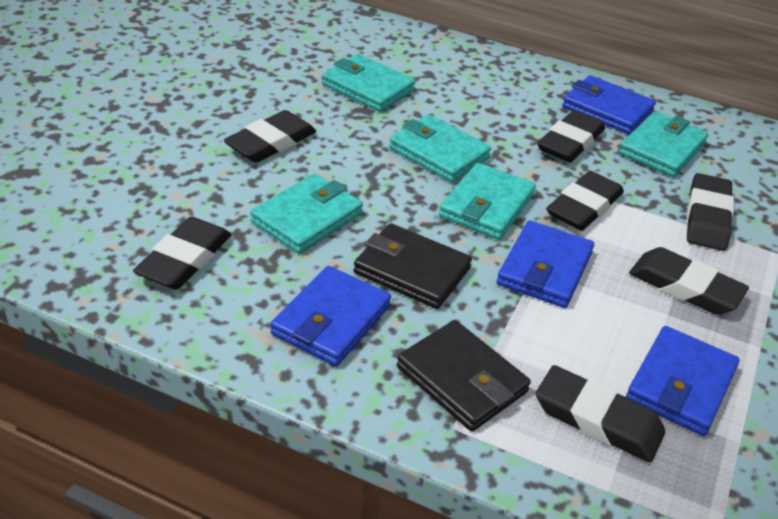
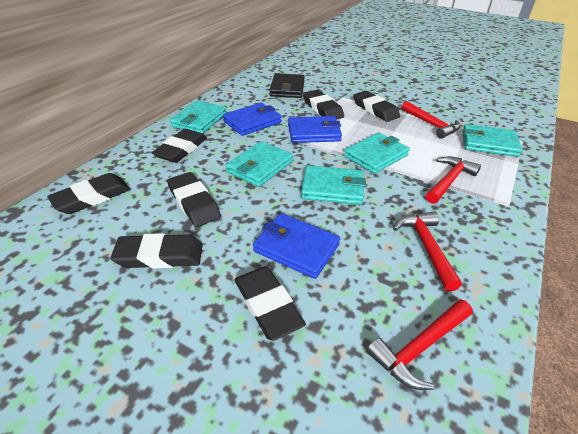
black wallet: [354,223,472,309] [397,320,531,431] = 2 -> [269,73,305,98] = 1
blue wallet: [271,266,391,366] [497,220,594,308] [562,75,656,134] [626,326,740,436] = 4 -> [223,103,282,136] [253,213,340,279] [288,116,342,143] = 3
red hammer: none = 0 -> [366,299,473,390] [393,211,462,291] [401,101,460,139] [426,156,481,204] = 4

